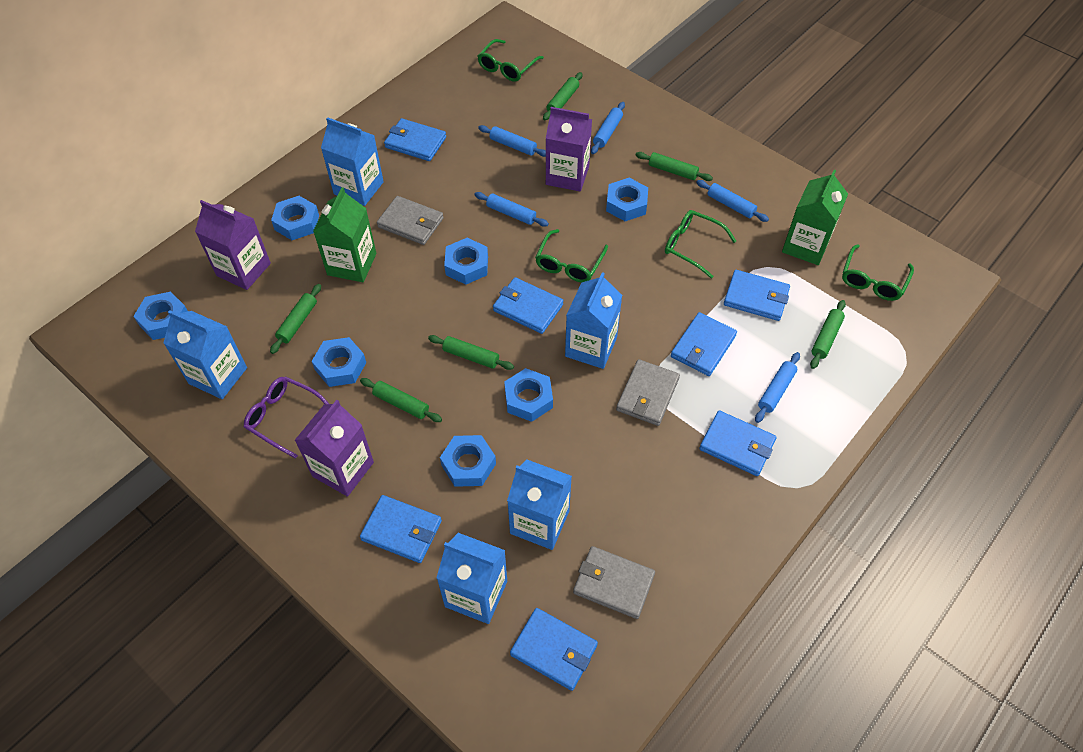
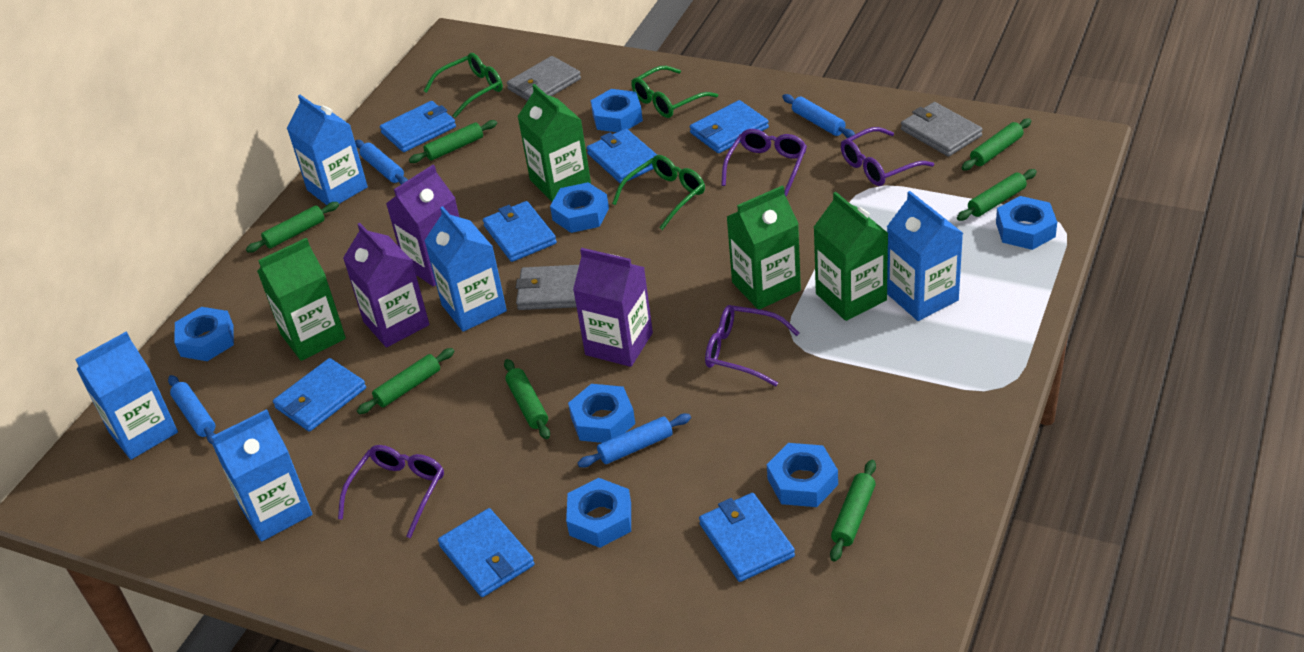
blue rolling pin: [474,192,549,227] [478,125,546,157] [591,102,625,154] [696,180,769,222] [755,352,800,423] = 5 -> [168,375,215,444] [355,140,408,184] [578,414,691,467] [782,94,855,138] = 4
green carton: [313,187,376,282] [782,170,848,265] = 2 -> [257,238,346,361] [517,84,591,202] [727,185,801,309] [814,192,889,321] = 4
green glasses: [478,39,544,82] [535,229,608,283] [665,210,736,279] [842,244,914,301] = 4 -> [424,53,503,118] [612,155,705,230] [631,66,718,118] = 3
green rolling pin: [270,284,321,354] [360,378,442,422] [428,335,514,370] [543,72,582,120] [635,152,713,181] [810,300,846,369] = 6 -> [246,202,339,253] [357,348,454,414] [409,120,497,163] [504,359,550,439] [830,460,876,562] [957,169,1037,221] [962,118,1031,171] = 7
purple glasses: [244,376,329,459] = 1 -> [338,445,444,538] [705,305,799,386] [721,129,807,196] [841,127,934,186] = 4

